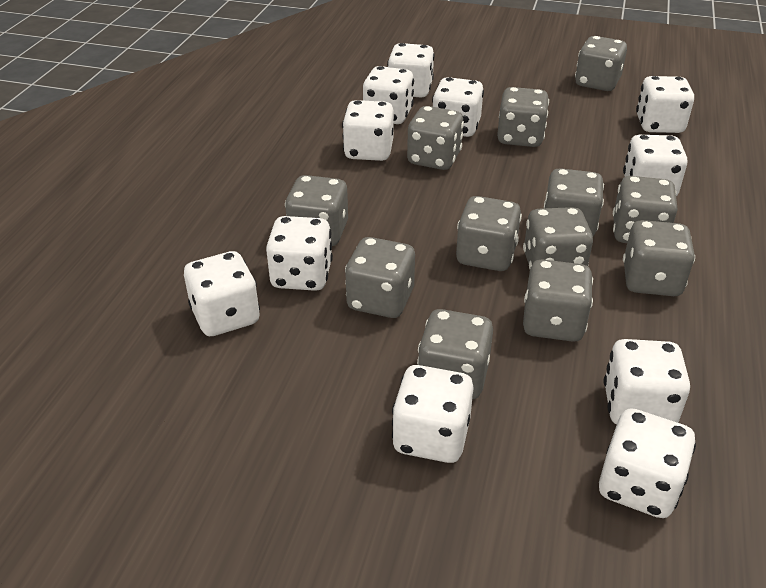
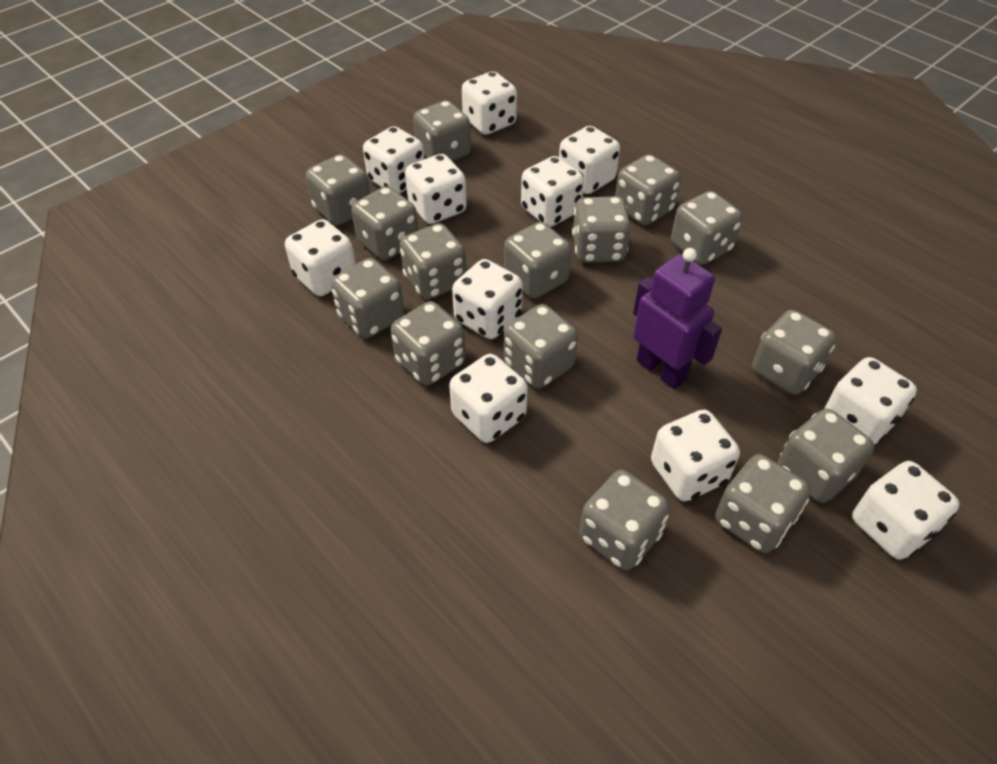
grey dice: [285,175,348,246] [345,237,415,318] [407,106,464,170] [417,309,493,399] [456,196,522,271] [497,87,549,147] [523,207,593,269] [523,259,593,342] [544,168,604,236] [575,36,627,91] [613,176,678,243] [623,220,695,296] = 12 -> [306,154,370,225] [331,258,404,338] [352,186,418,260] [391,301,466,386] [400,223,466,300] [413,100,471,161] [504,222,572,299] [504,304,578,389] [572,196,631,263] [579,470,670,570] [615,154,681,225] [671,191,743,265] [715,454,811,553] [752,310,836,395] [778,409,874,503] = 15
purple robot: none = 0 -> [633,248,722,389] = 1

